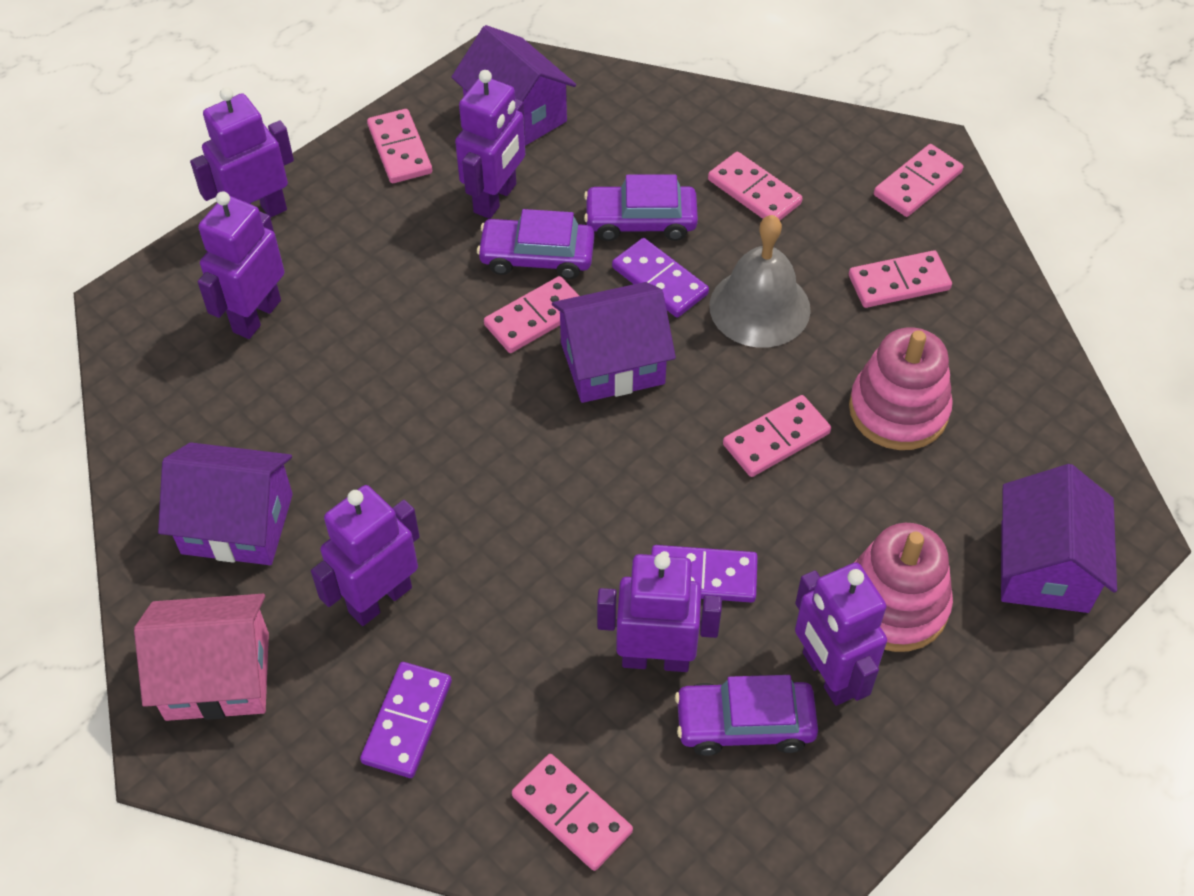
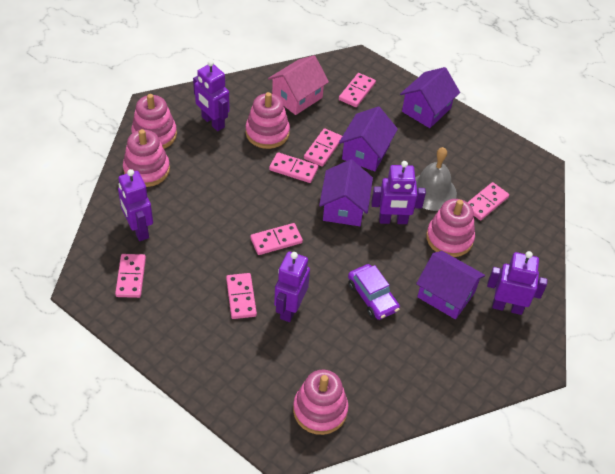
pink stacking toy: [849,327,953,450] [854,523,953,652] = 2 -> [123,129,170,187] [131,94,177,149] [246,92,290,149] [293,370,348,435] [426,199,475,257] = 5
purple car: [477,209,594,279] [584,174,698,241] [675,675,818,756] = 3 -> [348,264,400,320] = 1
purple domino: [360,662,452,778] [612,238,709,318] [651,545,758,603] = 3 -> none = 0
purple robot: [190,87,294,218] [198,191,285,339] [311,485,420,626] [455,70,525,219] [597,553,722,672] [795,563,887,706] = 6 -> [118,169,153,241] [193,60,230,131] [274,252,310,322] [371,161,426,224] [487,251,548,315] = 5

